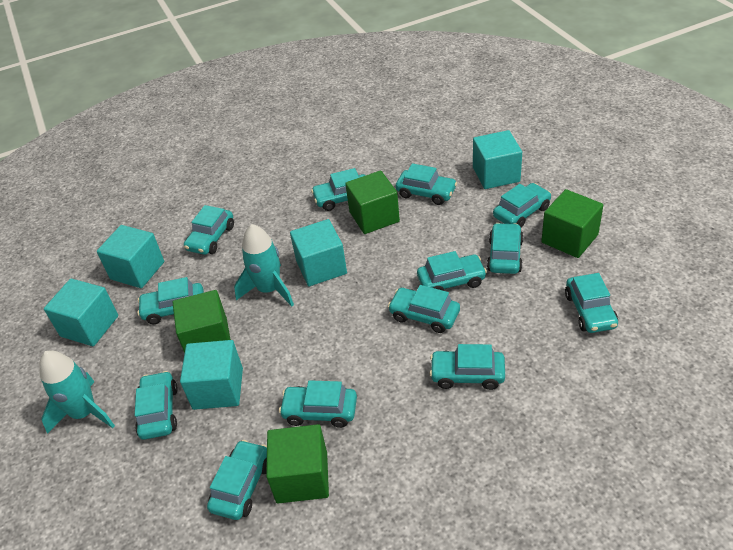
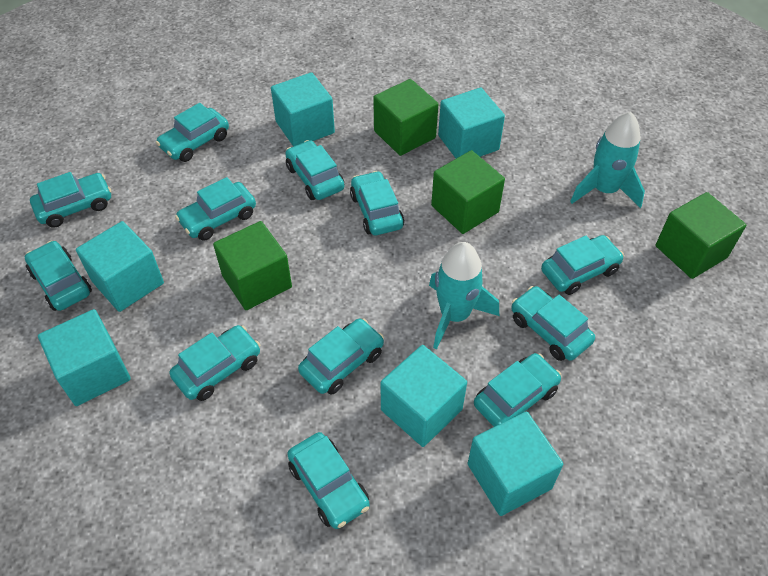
turquoise car: [135,371,178,440] [137,277,204,324] [184,205,234,255] [207,440,267,520] [279,380,357,428] [311,168,366,211] [388,285,460,333] [396,163,457,205] [417,251,487,291] [429,344,505,390] [487,223,523,274] [493,183,551,228] [565,273,618,333] = 13 -> [25,241,92,311] [30,172,111,228] [156,103,229,162] [169,325,260,401] [175,177,256,241] [285,140,345,200] [287,432,370,529] [298,318,384,395] [350,171,404,235] [474,353,562,427] [511,286,595,361] [541,235,624,295] = 12
turquoise cube: [44,279,118,346] [97,225,164,288] [180,340,243,410] [290,219,347,286] [473,130,522,189] = 5 -> [38,309,131,406] [76,221,164,312] [271,72,335,147] [381,345,467,447] [438,88,505,158] [468,412,563,516] = 6

